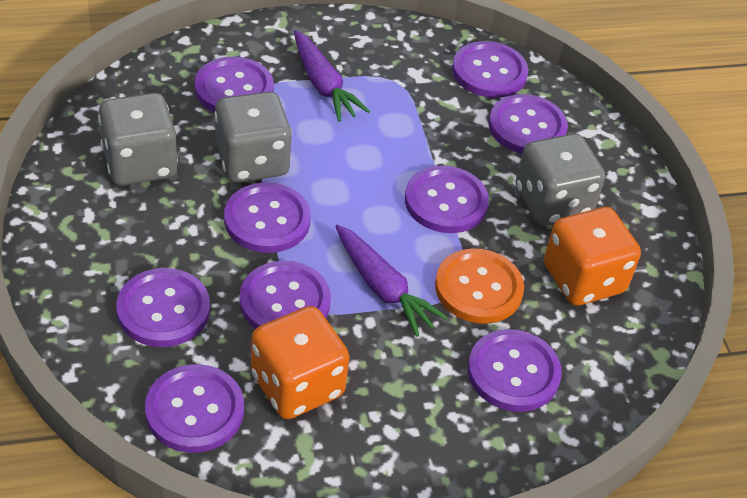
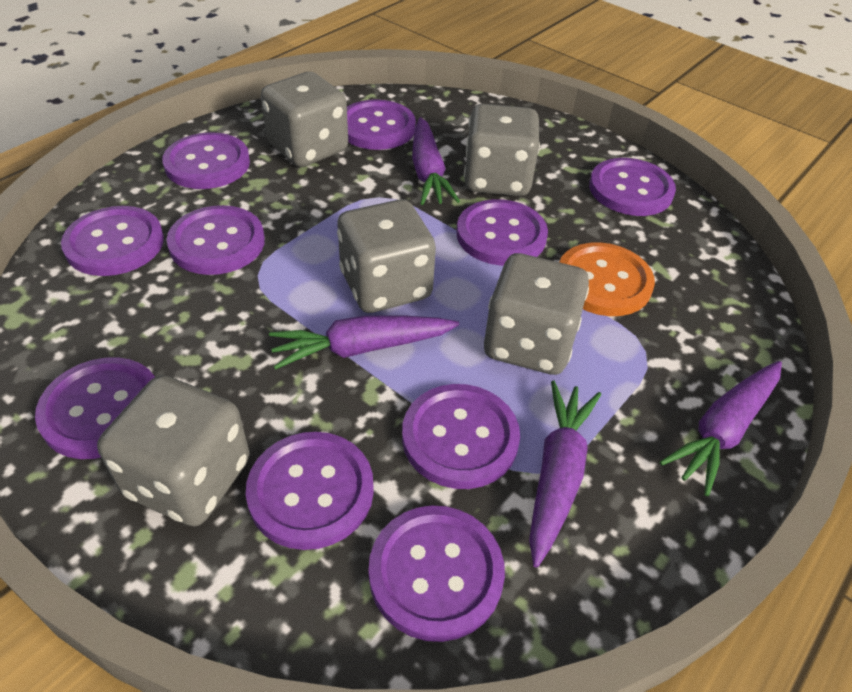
grey dice: [98,93,178,186] [214,91,292,183] [515,134,605,226] = 3 -> [97,375,250,527] [261,72,348,167] [337,199,436,313] [464,104,540,196] [484,253,589,375] = 5
orange dice: [251,306,350,419] [544,207,641,306] = 2 -> none = 0
purple button: [116,268,210,347] [145,364,244,453] [195,57,274,112] [224,182,311,253] [240,261,331,329] [405,165,489,233] [452,41,528,98] [468,329,562,412] [489,94,568,154] = 9 -> [35,357,155,459] [61,206,164,276] [162,132,250,189] [167,205,265,275] [246,432,374,550] [347,100,416,150] [368,506,505,642] [402,384,520,489] [456,199,548,266] [589,158,676,216] = 10
purple carrot: [294,30,370,122] [335,225,448,337] = 2 -> [269,315,459,370] [412,117,460,205] [529,380,601,567] [660,361,782,496] = 4

